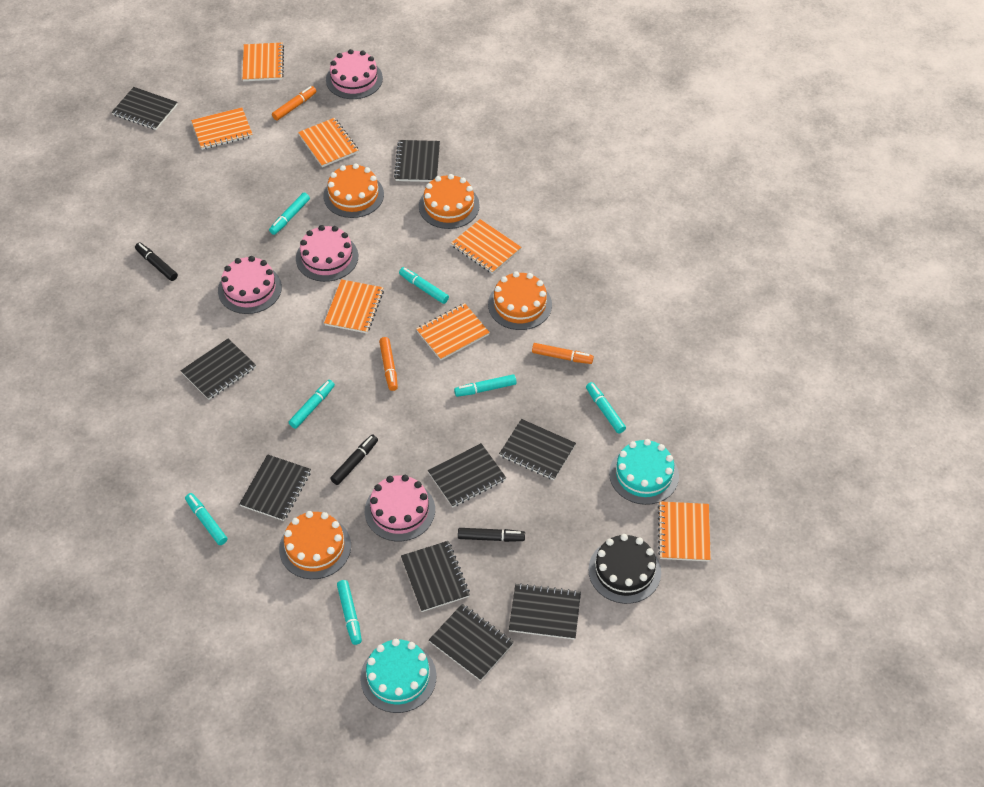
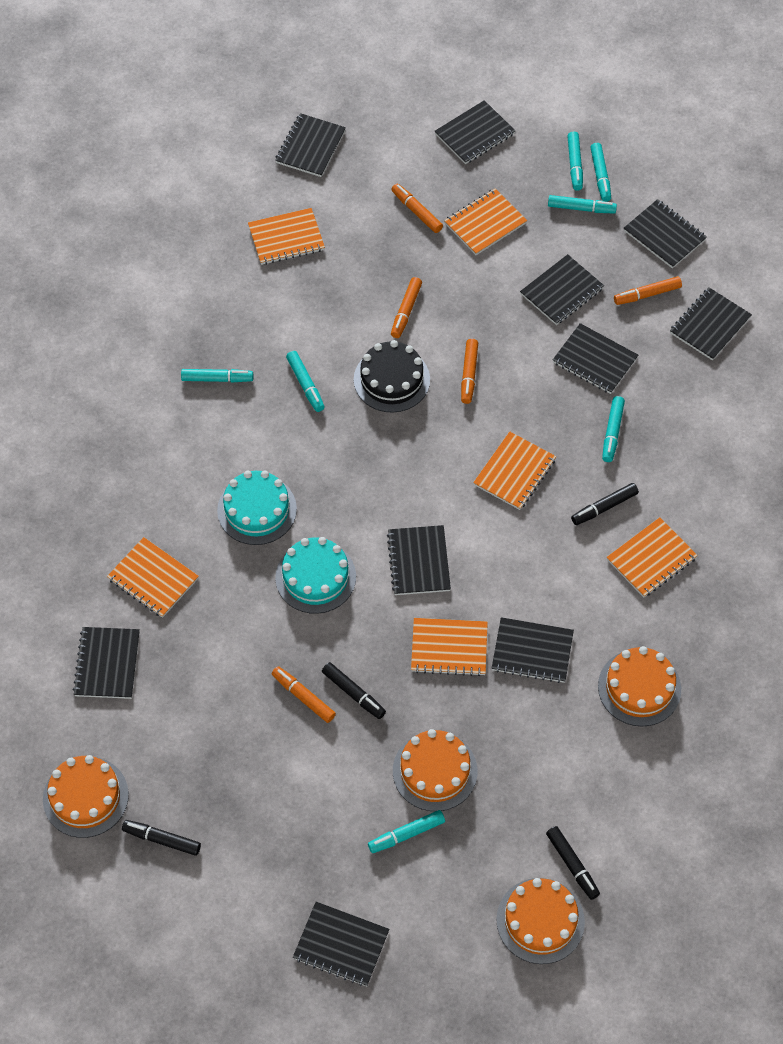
black marker: [135,243,178,281] [330,435,378,485] [458,528,525,542] = 3 -> [122,820,201,856] [322,662,386,719] [546,826,600,900] [571,483,639,525] = 4
black notebook: [112,87,178,130] [180,339,256,400] [239,454,311,521] [394,140,440,182] [401,541,470,612] [428,443,506,507] [429,604,514,681] [499,419,576,480] [509,583,581,640] = 9 -> [73,627,140,699] [275,113,346,177] [293,902,390,986] [387,525,451,595] [435,100,515,164] [492,617,574,683] [520,254,604,325] [553,323,638,394] [624,199,707,268] [670,288,752,360] = 10
orange marker: [272,86,316,121] [379,337,398,391] [532,343,594,364] = 3 -> [272,666,336,723] [391,183,443,233] [391,277,422,338] [461,339,478,404] [614,276,682,305] = 5
orange notebook: [191,107,253,150] [242,43,284,81] [298,118,358,167] [324,279,384,333] [416,303,490,360] [451,219,521,274] [658,501,711,561] = 7 -> [107,537,199,618] [248,208,325,265] [411,618,488,676] [444,188,527,255] [473,431,556,510] [606,517,698,598] = 6
pink cake: [218,256,282,314] [296,225,358,282] [326,49,383,99] [365,475,435,541] = 4 -> none = 0

